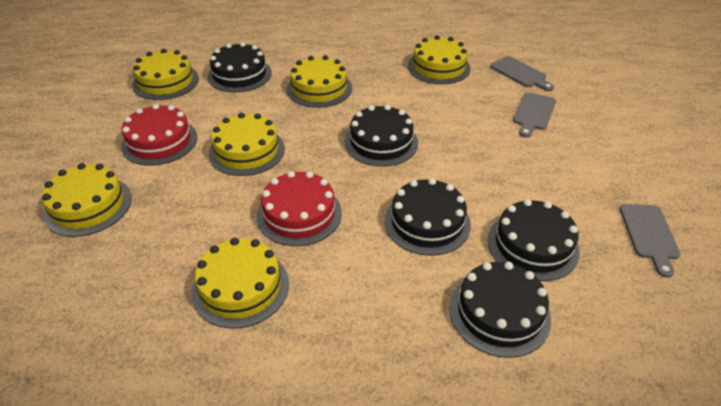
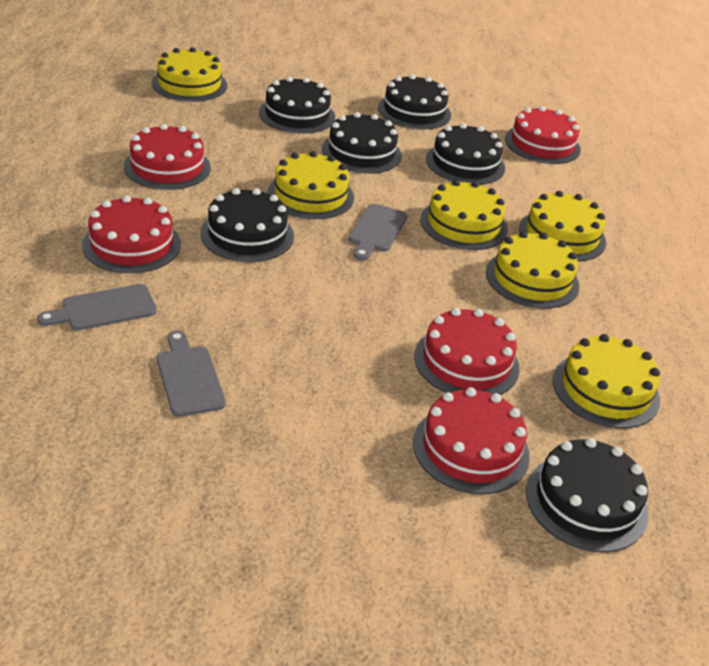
black cake: [207,42,272,92] [344,105,418,166] [384,178,471,256] [449,262,551,358] [488,199,580,281] = 5 -> [200,188,294,262] [259,76,335,134] [322,112,402,174] [378,74,451,130] [426,123,505,185] [526,438,649,552] = 6
red cake: [121,104,197,166] [257,171,342,246] = 2 -> [82,195,181,273] [124,124,211,190] [413,387,530,494] [414,308,520,395] [505,106,581,164] = 5

